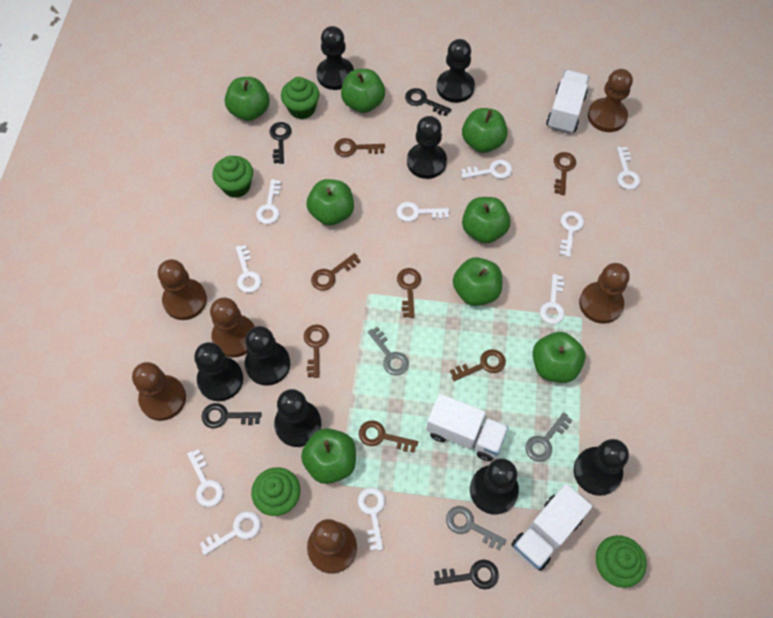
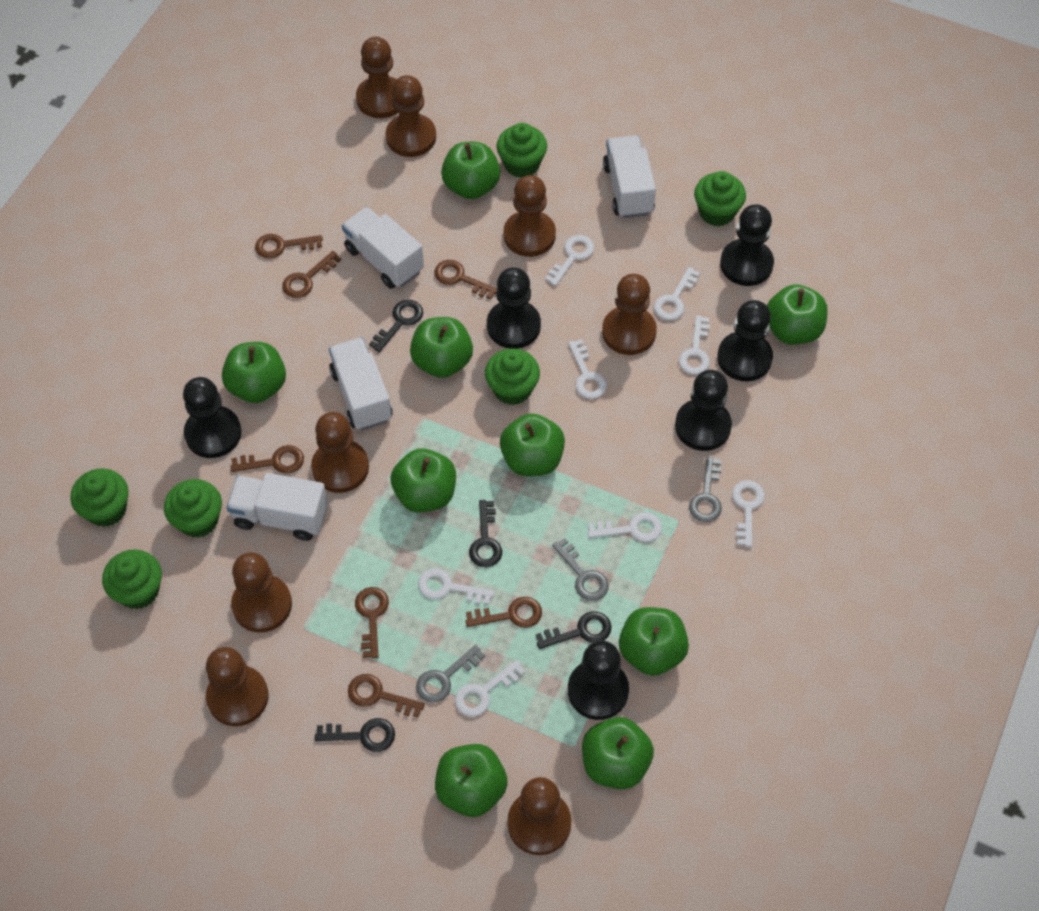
black pawn: [194,342,243,401] [245,326,290,386] [274,389,321,447] [317,26,354,90] [407,116,447,179] [437,39,475,103] [470,459,519,515] [574,439,629,496] = 8 -> [183,377,241,458] [487,267,541,349] [568,641,629,720] [675,370,732,451] [717,300,773,381] [720,204,774,286] = 6
brown pawn: [132,362,186,421] [158,259,207,320] [210,297,255,358] [307,519,357,574] [579,263,629,324] [588,69,633,132] = 6 -> [206,647,269,726] [231,552,292,633] [311,412,369,493] [356,37,398,118] [386,75,436,157] [503,175,556,257] [507,777,571,855] [602,274,657,355] = 8
green apple: [225,77,270,121] [301,428,356,484] [307,179,354,226] [341,69,385,113] [453,257,502,306] [462,108,508,153] [462,197,511,244] [533,332,586,383] = 8 -> [222,342,286,403] [391,448,456,513] [410,317,473,378] [435,744,508,817] [441,142,500,199] [500,413,565,476] [582,717,654,789] [619,607,689,676] [767,284,828,345] = 9
green cupcake: [213,156,253,198] [251,467,300,516] [281,77,320,119] [595,535,647,588] = 4 -> [70,468,129,527] [102,549,162,609] [164,479,222,538] [485,348,540,405] [496,123,547,178] [694,171,746,226] = 6
white key: [187,449,224,507] [200,511,261,555] [236,245,262,293] [256,179,281,224] [358,487,385,551] [396,202,450,222] [461,159,512,179] [540,274,565,324] [560,211,584,257] [617,147,640,190] = 10 -> [418,568,494,605] [455,660,525,717] [545,235,594,286] [568,339,607,399] [588,512,662,542] [654,267,700,320] [679,315,710,375] [732,480,765,547] = 8
white truck: [426,393,509,461] [511,484,592,571] [546,70,589,134] = 3 -> [227,473,328,541] [329,338,393,430] [342,207,424,289] [603,135,656,218] = 4

